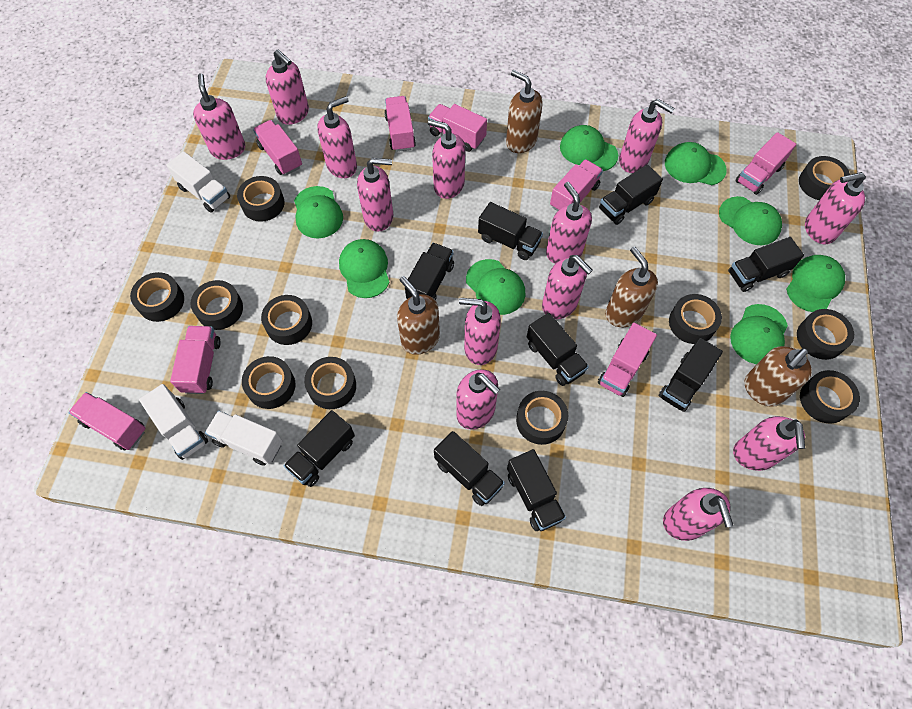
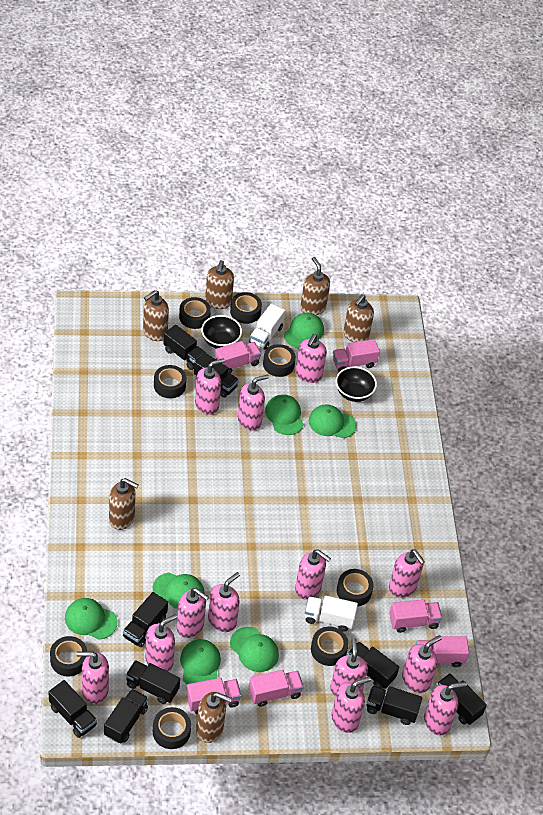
black bowl: none = 0 -> [201,315,242,348] [336,366,377,402] = 2
black tape: [130,272,184,322] [191,280,243,330] [237,176,285,222] [242,356,296,409] [261,295,312,345] [304,357,356,409] [516,391,568,445] [669,294,722,344] [797,309,854,360] [799,156,850,200] [800,370,860,424] = 11 -> [50,636,87,677] [153,707,191,749] [154,365,186,398] [179,297,211,329] [230,292,262,324] [263,344,296,377] [311,627,349,666] [337,569,374,607] = 8
brown soap dispenser: [397,276,440,355] [506,70,542,153] [605,246,658,327] [745,346,812,407] = 4 -> [109,478,138,530] [143,290,169,341] [196,692,232,743] [205,260,234,309] [300,257,330,315] [343,294,374,342] = 6
green cap: [294,186,343,239] [339,239,389,298] [466,259,526,315] [560,125,618,171] [665,142,727,185] [719,196,782,245] [730,304,788,364] [786,255,845,312] = 8 -> [65,598,117,639] [153,572,205,609] [180,639,221,684] [230,627,279,672] [265,394,304,435] [284,313,324,349] [309,405,356,438] = 7
pink truck: [68,392,146,450] [170,326,221,394] [253,120,302,175] [384,96,416,152] [428,104,487,152] [550,159,603,211] [598,323,657,397] [735,132,796,195] = 8 -> [186,678,241,714] [215,341,261,374] [249,670,304,707] [333,339,380,372] [389,599,442,633] [416,636,469,667] = 6
white truck: [139,384,208,460] [166,151,230,212] [205,411,283,465] = 3 -> [249,304,285,350] [305,596,358,632] = 2

